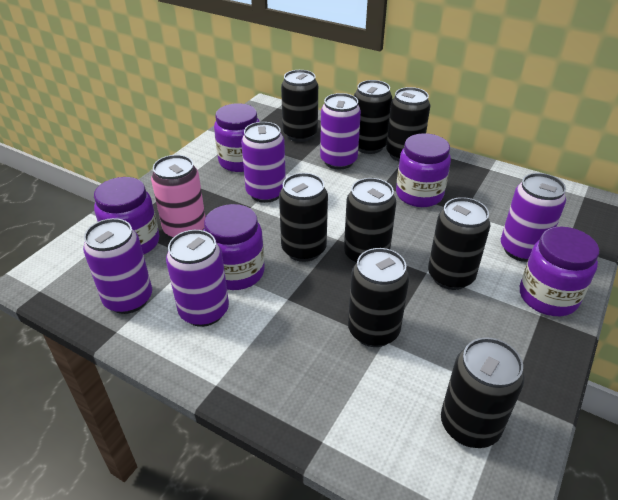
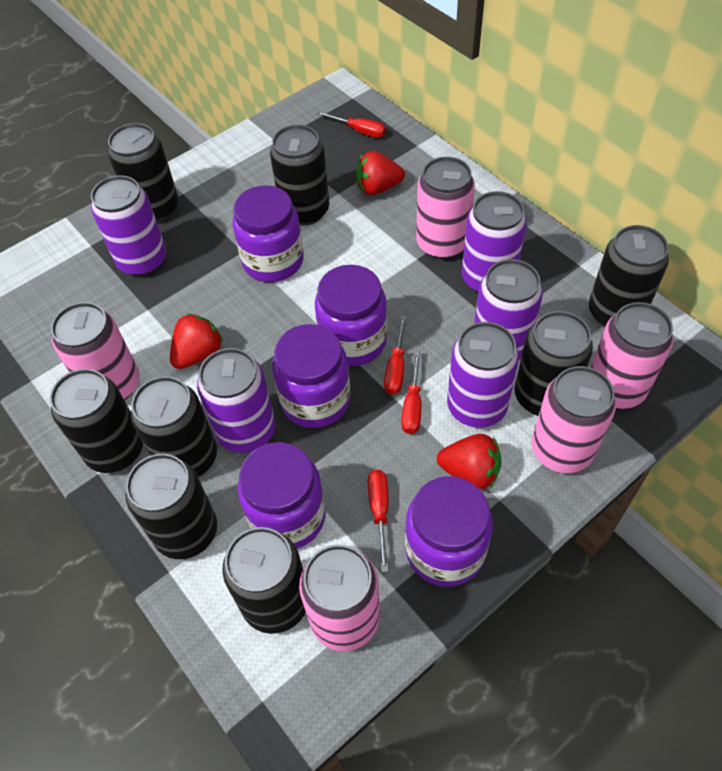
pink can: [151,155,206,238] = 1 -> [51,302,140,400] [299,545,380,651] [416,157,475,259] [532,366,616,473] [590,302,673,409] = 5
red screwdriver: none = 0 -> [317,111,386,138] [368,470,389,572] [384,316,407,395] [401,350,421,434] = 4
red strawberry: none = 0 -> [170,313,223,369] [356,151,405,195] [437,434,501,489] = 3

